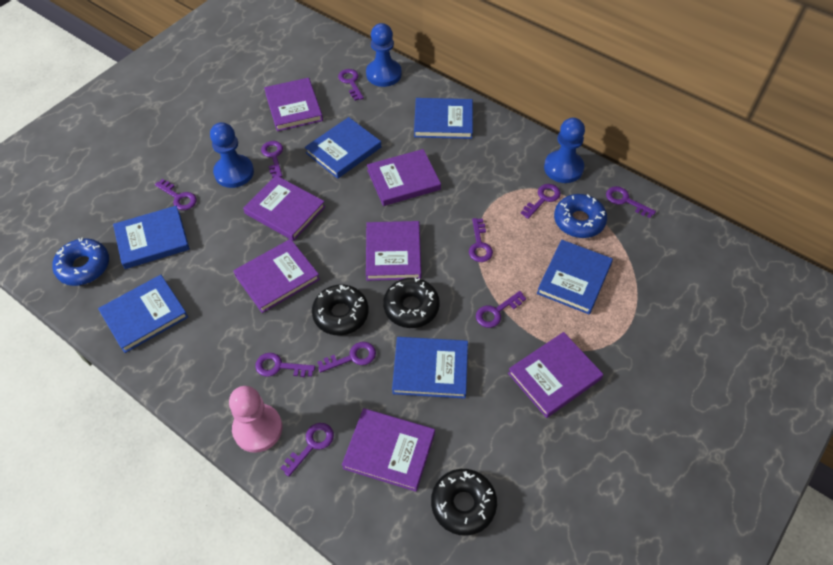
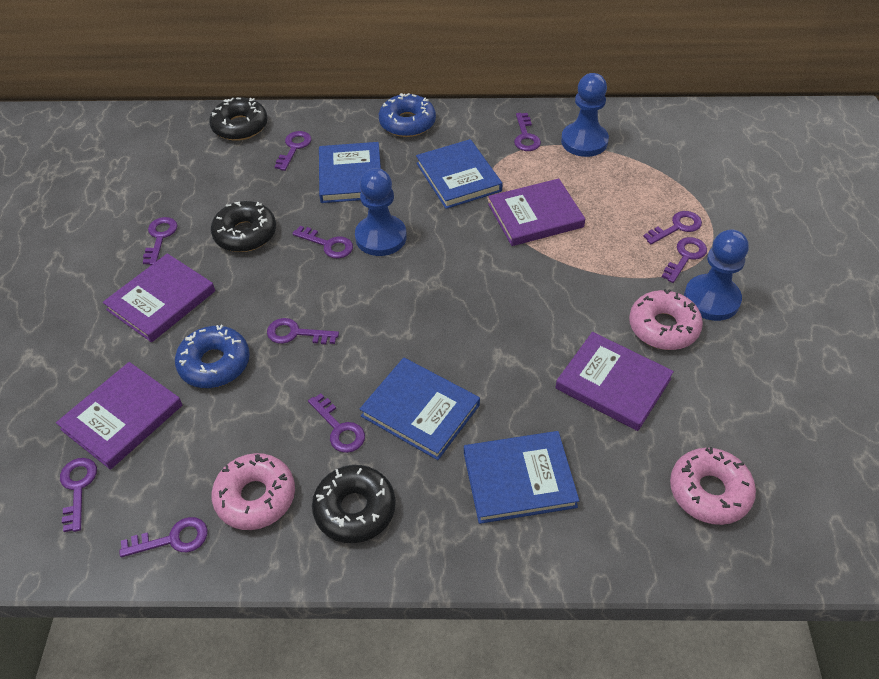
blue book: [98,275,188,353] [113,206,190,269] [305,117,381,179] [392,337,468,399] [414,98,473,139] [537,240,613,314] = 6 -> [319,142,381,203] [360,358,480,460] [416,139,503,209] [464,431,579,524] = 4
pink donut: none = 0 -> [212,453,295,530] [629,289,703,350] [670,447,756,525] = 3
pink pawn: [229,386,282,453] = 1 -> none = 0
purple book: [233,239,320,313] [243,175,325,241] [264,78,323,131] [342,408,435,492] [366,221,421,281] [367,149,441,206] [508,332,603,418] = 7 -> [56,362,182,470] [103,253,215,342] [488,178,585,246] [555,332,674,431] = 4

